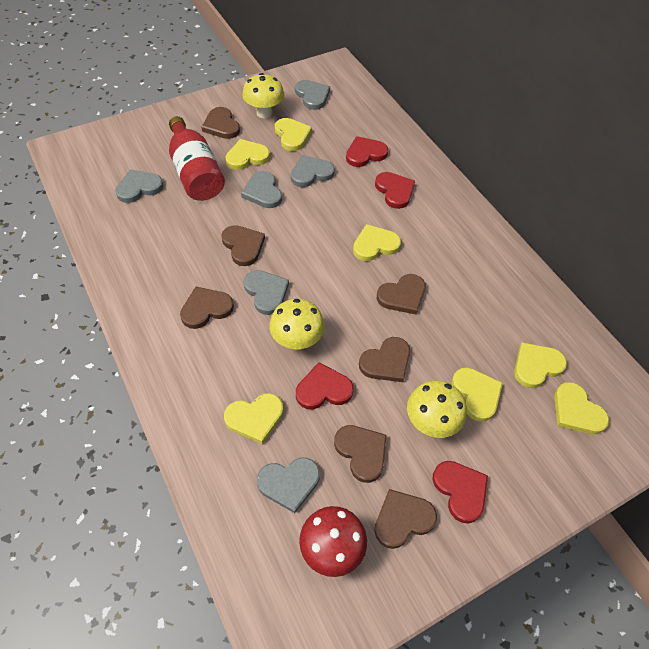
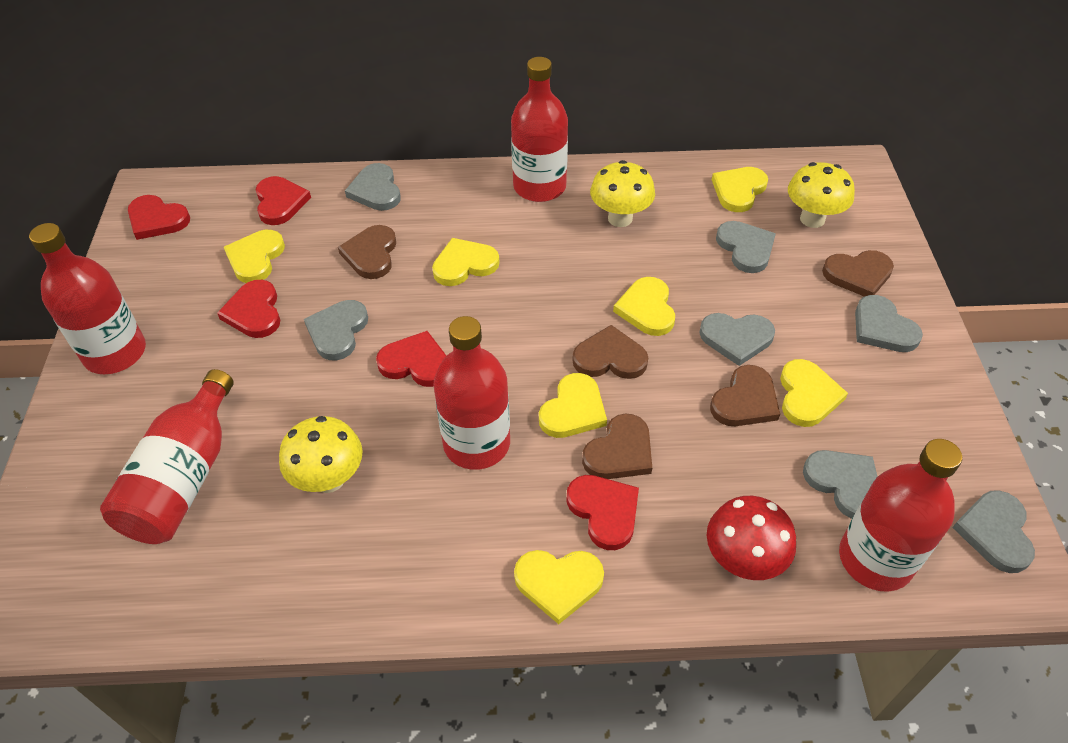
brown heart: [180,287,234,329] [202,107,240,139] [221,225,265,266] [334,425,387,483] [359,337,410,382] [374,489,437,549] [377,274,426,315] = 7 -> [338,225,396,279] [572,325,648,379] [582,413,652,479] [710,365,780,426] [822,250,894,297] = 5
grey heart: [115,169,163,203] [241,171,282,208] [243,270,289,315] [257,458,320,513] [291,155,335,187] [295,80,330,110] = 6 -> [304,300,368,361] [345,163,401,211] [699,313,775,366] [716,221,776,273] [803,450,878,519] [855,295,923,352] [952,490,1035,573] = 7
red bottle: [169,116,225,201] = 1 -> [29,223,146,374] [100,369,234,544] [434,316,510,470] [511,57,568,202] [839,439,962,592] = 5
red heart: [296,362,353,409] [346,136,388,167] [375,172,415,209] [432,461,488,523] = 4 -> [128,195,190,240] [217,280,280,338] [256,176,311,225] [376,331,446,387] [566,475,639,550] = 5

